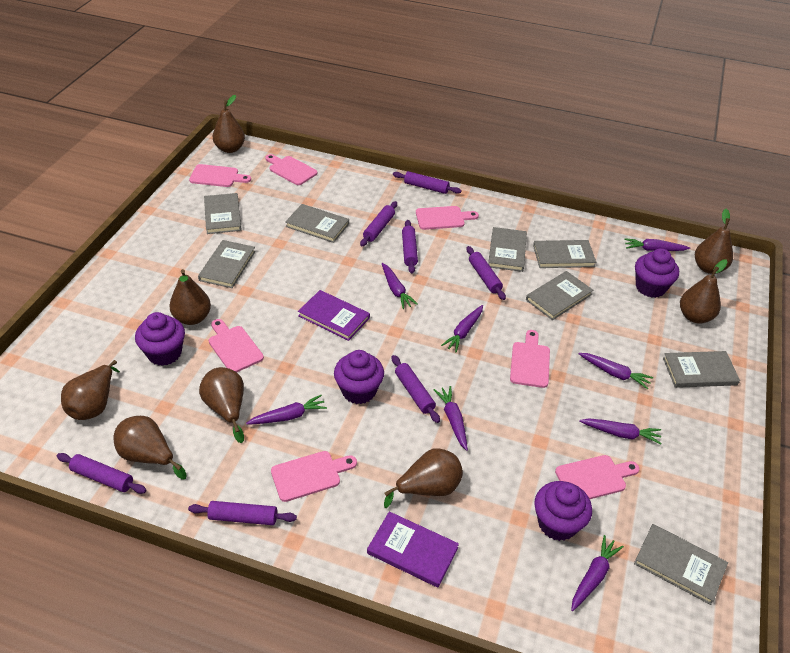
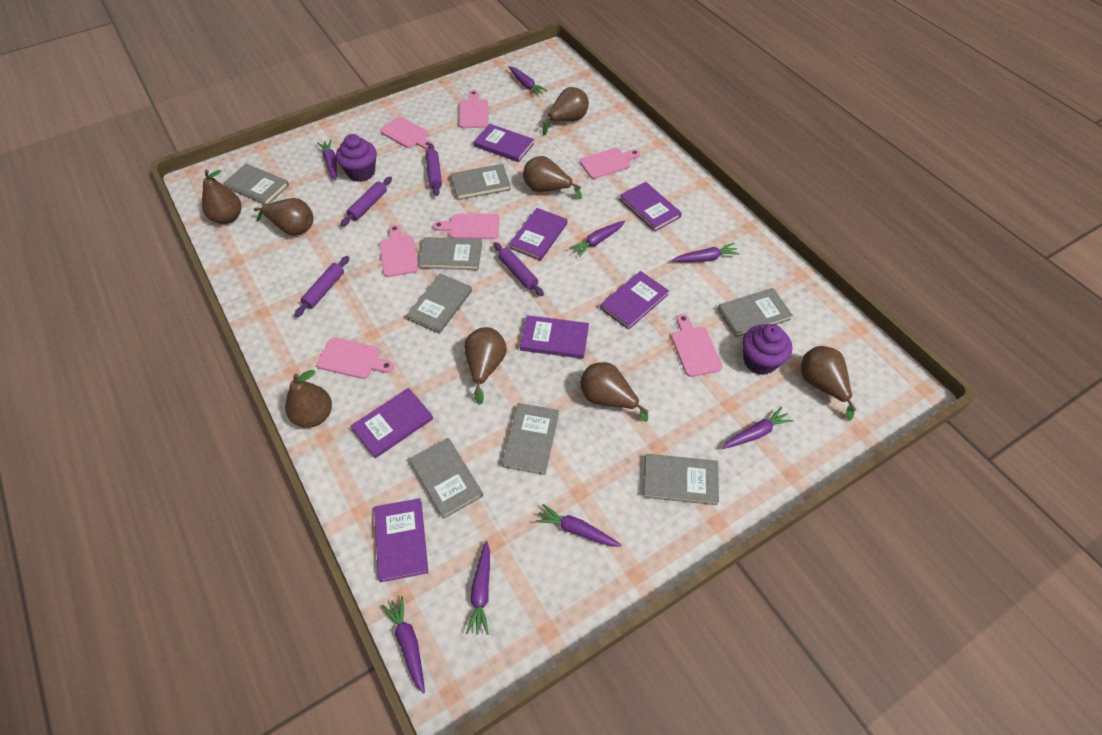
purple book: [298,290,370,341] [367,511,459,587] = 2 -> [351,388,433,458] [374,498,429,582] [474,124,534,162] [509,208,567,261] [520,315,589,359] [600,271,669,330] [619,182,682,232] = 7
purple cupcake: [135,312,185,366] [334,350,384,404] [534,481,592,541] [635,248,679,298] = 4 -> [336,134,377,182] [742,324,792,375] = 2
purple rolling pin: [56,453,147,494] [188,501,297,525] [360,201,397,246] [392,355,440,423] [393,171,462,194] [402,220,418,273] [466,246,506,300] = 7 -> [295,256,349,317] [340,177,392,226] [426,144,442,196] [494,242,544,296] = 4

